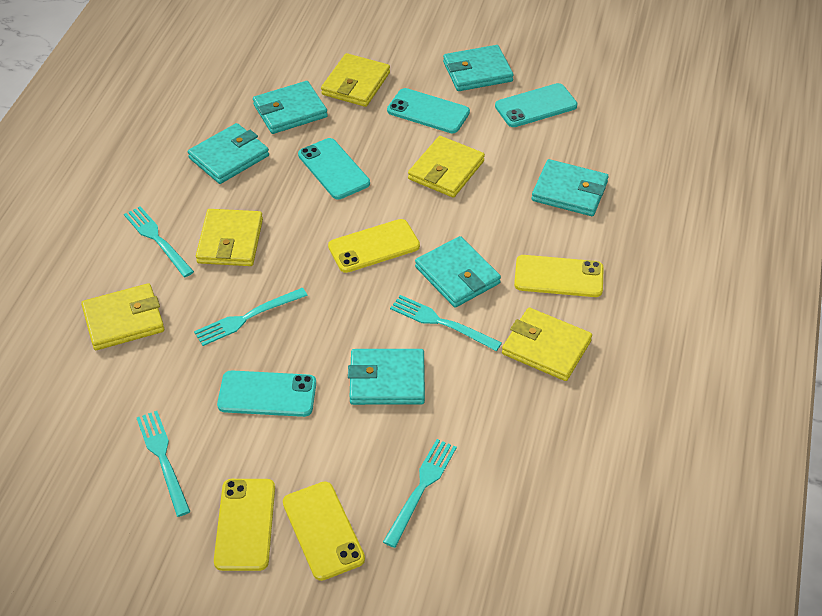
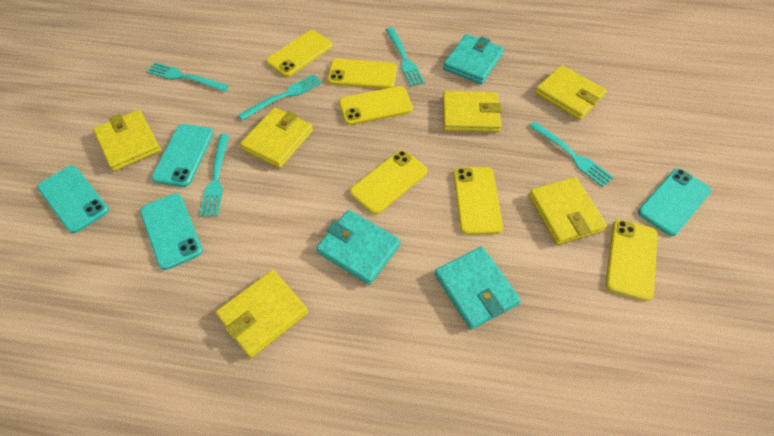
turquoise wallet: [188,123,269,184] [253,81,328,134] [348,349,425,405] [415,236,501,308] [443,45,514,91] [532,159,609,216] = 6 -> [316,210,401,285] [435,247,521,330] [443,34,504,84] = 3
yellow phone: [214,479,275,571] [283,482,365,581] [328,219,420,273] [514,255,604,297] = 4 -> [266,30,333,77] [328,59,397,89] [339,86,413,125] [350,150,427,214] [454,167,503,235] [606,219,658,301] = 6
yellow wallet: [81,283,164,350] [196,209,263,266] [321,53,390,107] [408,136,485,198] [502,308,592,381] = 5 -> [93,110,161,171] [216,270,308,358] [240,108,313,168] [443,91,502,132] [529,177,607,245] [535,65,607,120] = 6

